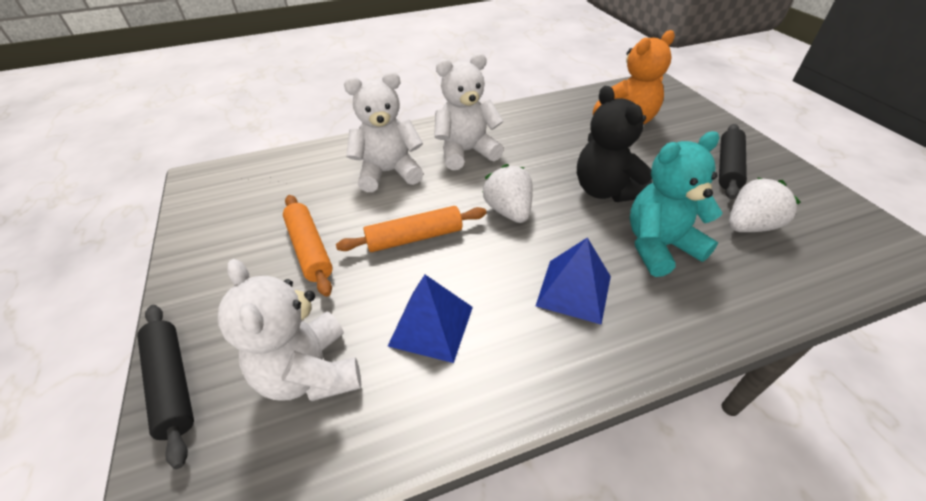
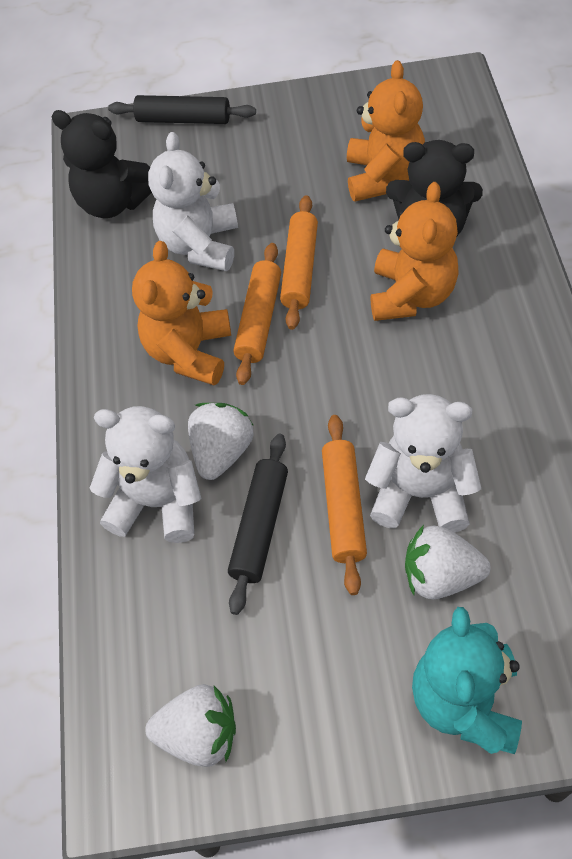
black teddy bear: [577,86,652,202] = 1 -> [51,110,152,218] [386,140,483,236] = 2
blue pyramid: [388,275,473,363] [536,237,611,325] = 2 -> none = 0
orange rolling pin: [283,195,333,297] [336,206,487,252] = 2 -> [234,243,281,385] [280,195,318,330] [322,415,367,595] = 3
orange teddy bear: [593,30,675,125] = 1 -> [132,241,231,385] [347,60,425,202] [370,182,459,321] = 3
white strawberry: [482,164,533,223] [729,177,801,232] = 2 -> [145,684,236,767] [188,403,254,480] [405,525,491,599] = 3

